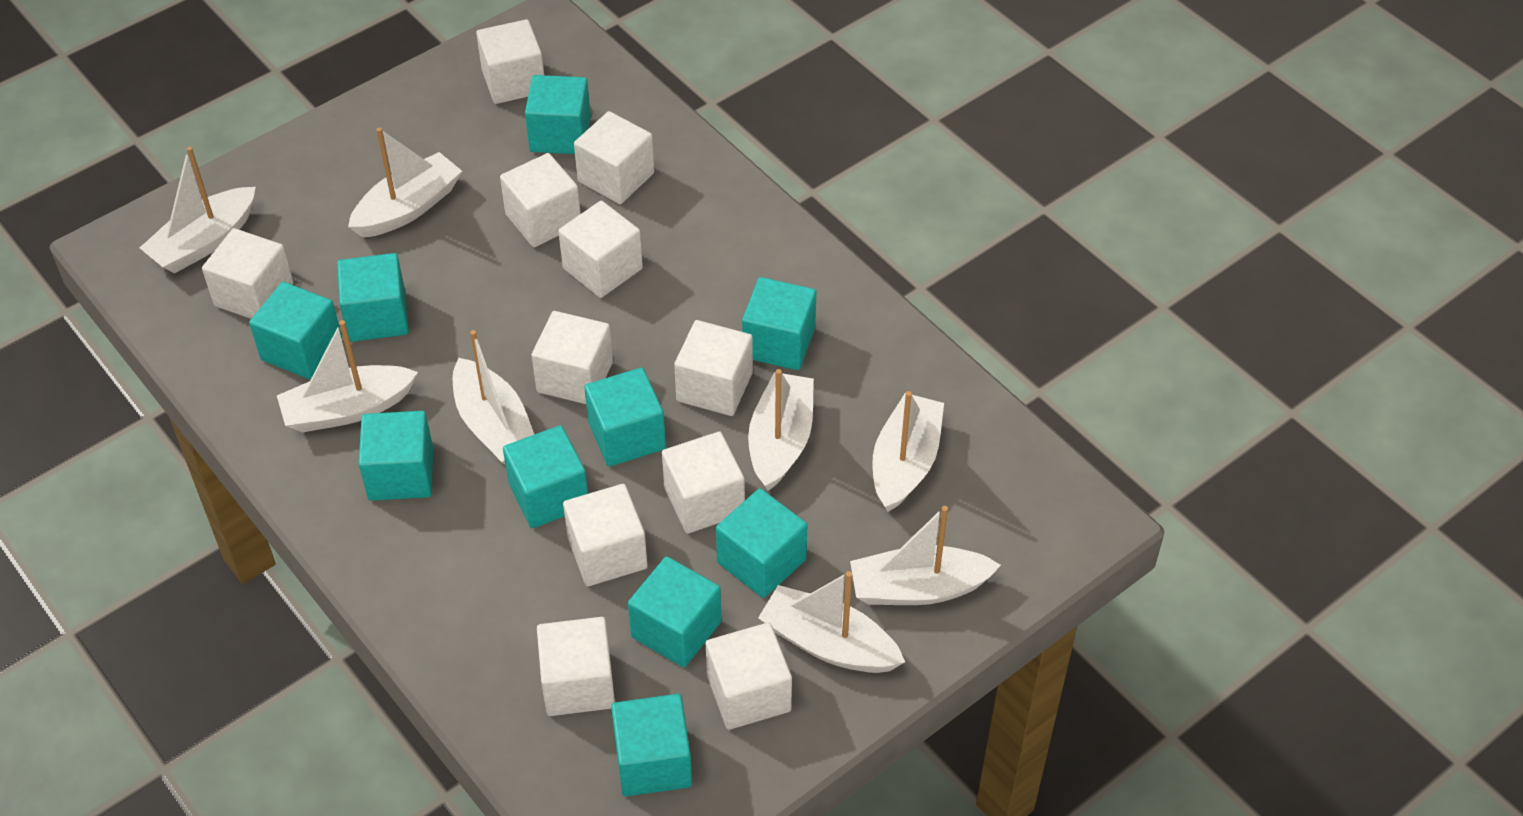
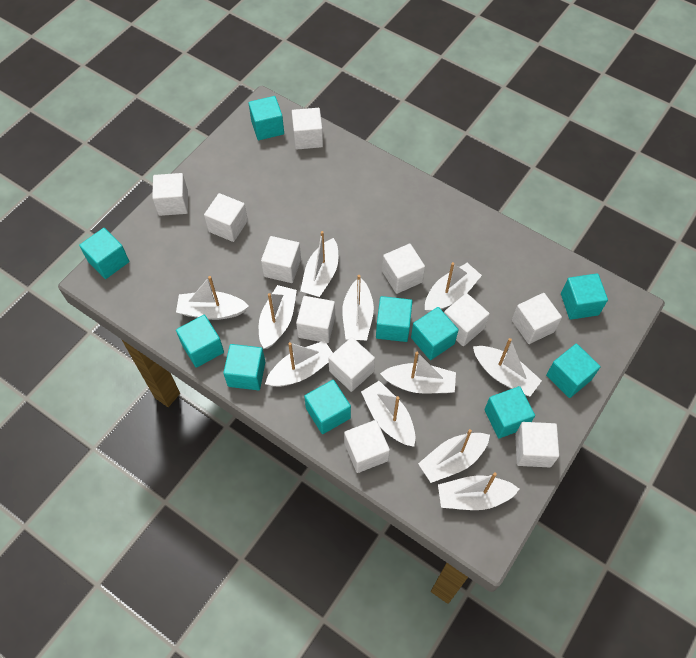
white boat: [140,147,256,273] [277,320,418,433] [348,128,462,238] [453,330,535,465] [748,369,814,491] [758,571,905,673] [850,506,1001,605] [872,391,944,512] = 8 -> [176,276,249,320] [259,285,297,349] [265,340,333,387] [300,231,338,297] [342,275,374,340] [361,381,415,447] [380,352,456,394] [418,429,490,483] [425,262,482,313] [438,473,519,510] [473,338,542,396] = 11

